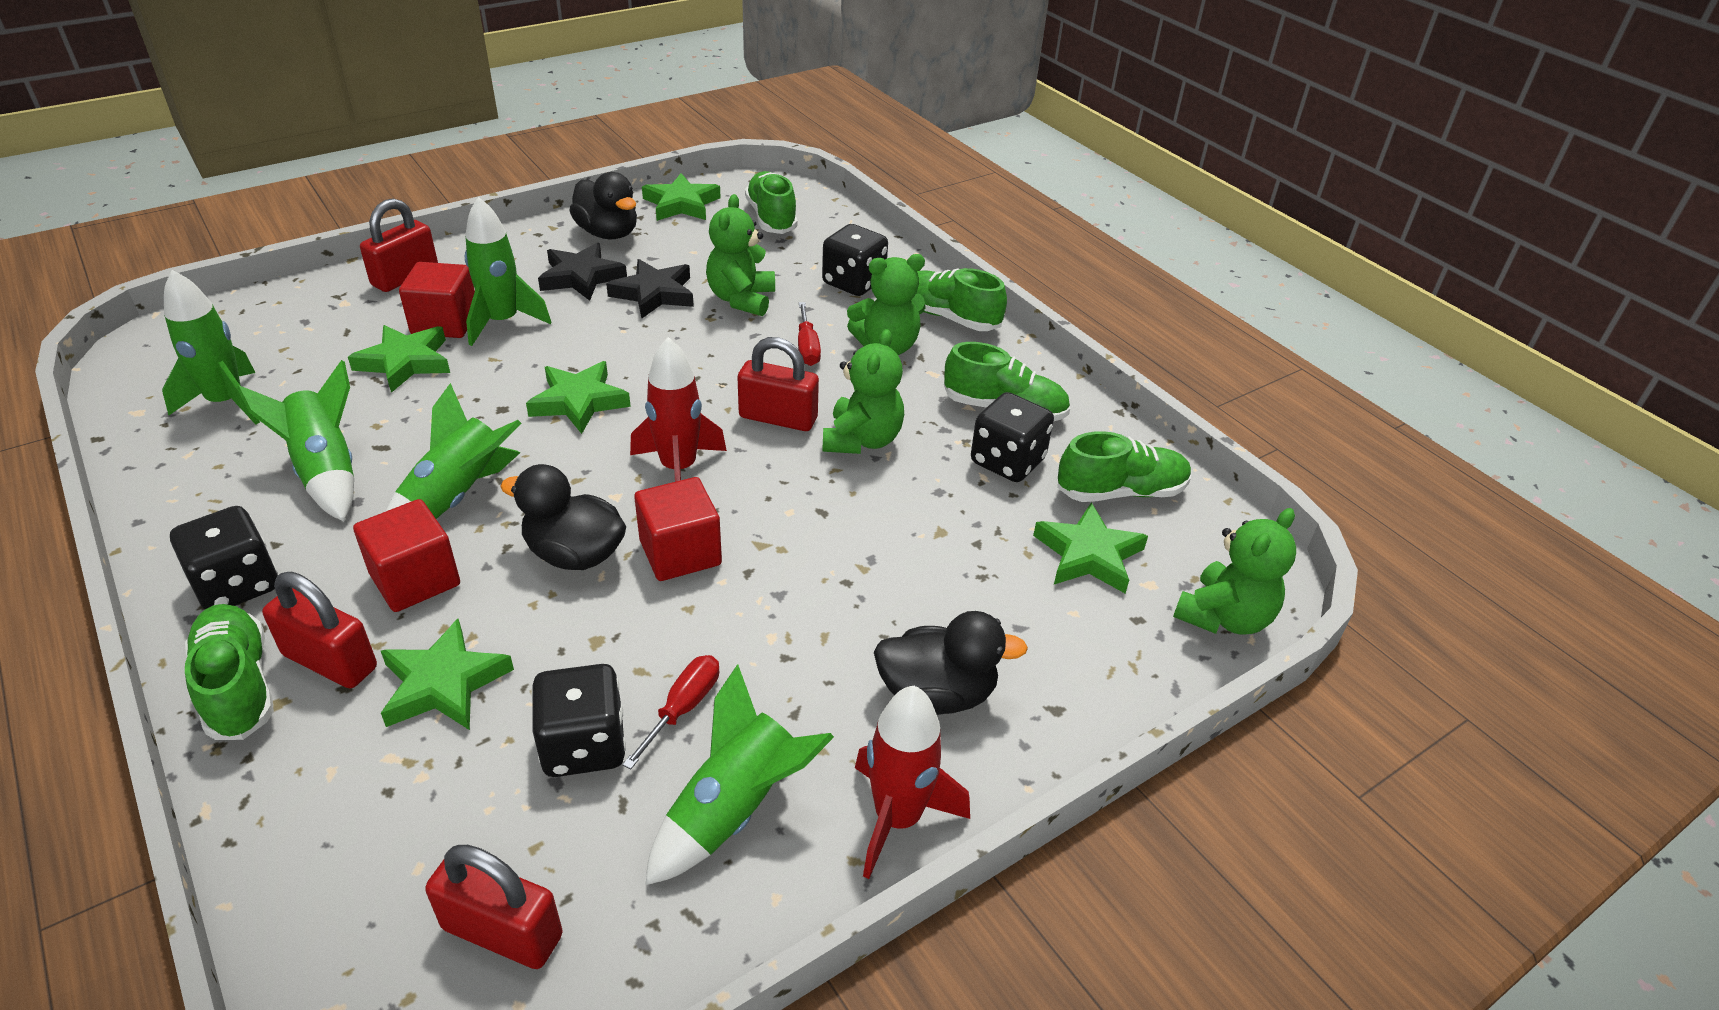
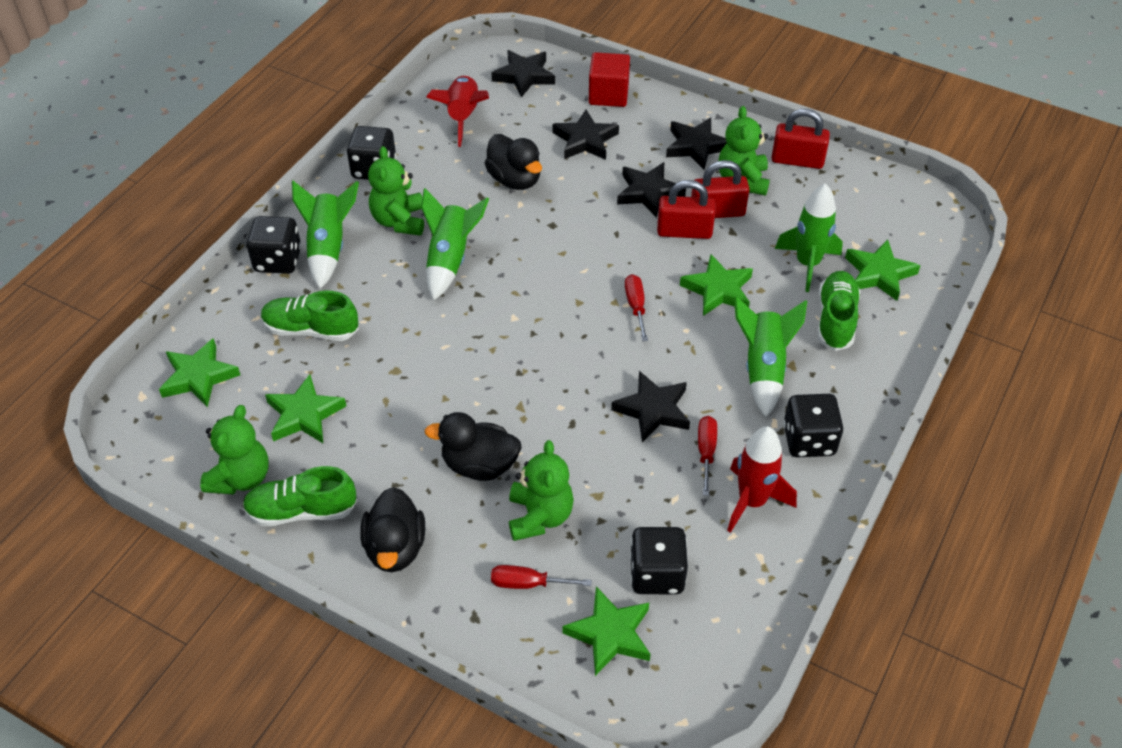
black star: [538,243,627,301] [606,259,694,319] = 2 -> [491,50,555,98] [552,110,619,160] [611,371,690,442] [617,162,686,218] [666,118,727,170] = 5
green rocket: [162,270,260,425] [237,360,354,522] [385,383,522,519] [464,197,551,346] [645,664,834,885] = 5 -> [292,181,359,289] [421,188,489,301] [734,296,807,418] [775,183,843,292] = 4
green shoe: [185,604,274,740] [745,171,798,234] [917,268,1007,331] [944,342,1070,421] [1057,431,1191,502] = 5 -> [243,466,357,526] [261,290,359,341] [818,271,860,351] = 3
red cube: [353,499,460,612] [399,262,475,338] [634,477,722,581] = 3 -> [589,52,630,107] = 1
red padlock: [262,572,377,688] [360,198,438,292] [425,845,563,969] [738,337,819,431] = 4 -> [657,180,715,239] [691,160,749,218] [771,109,830,169] = 3
red screwdriver: [622,655,719,769] [798,302,821,366] = 2 -> [491,565,592,589] [625,274,648,341] [698,416,717,496] = 3

